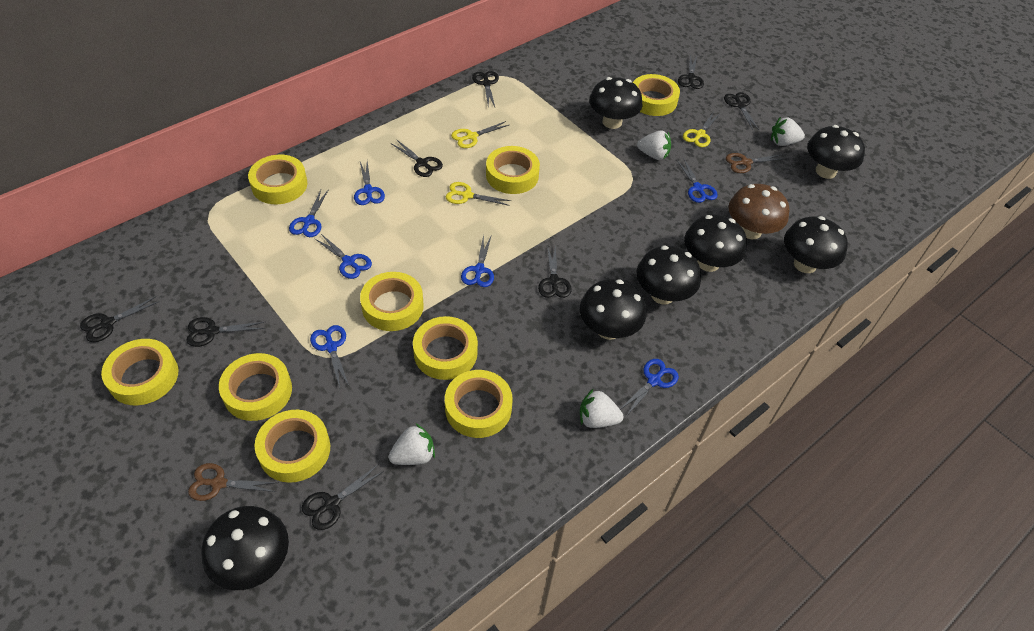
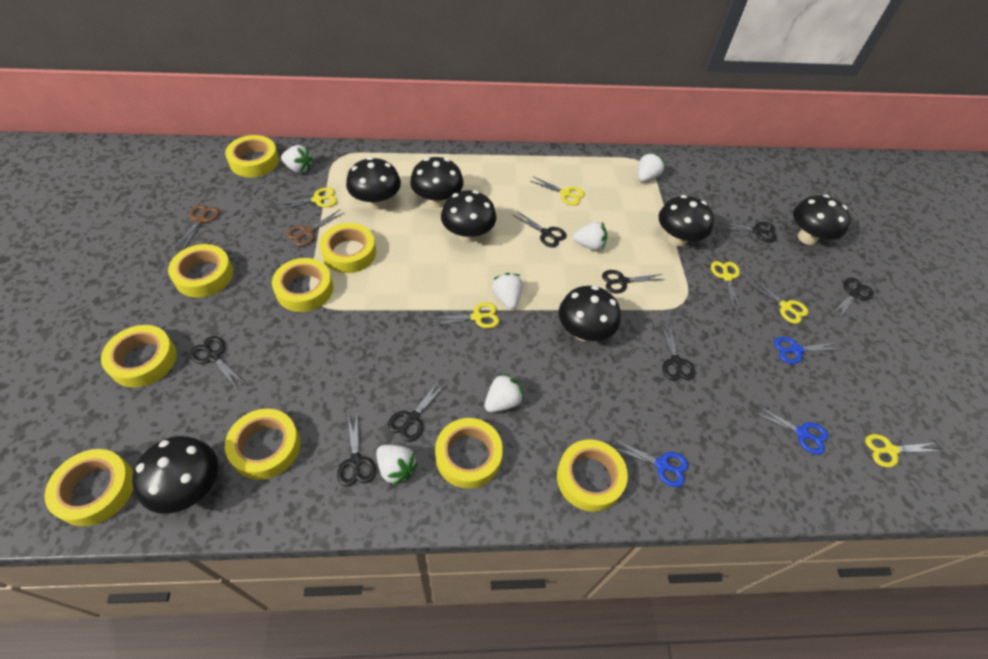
blue scissors: [289,189,329,237] [310,325,349,388] [314,234,372,279] [354,161,385,205] [461,235,494,287] [621,359,679,415] [677,158,718,203] = 7 -> [613,439,688,487] [753,405,828,455] [774,337,841,364] = 3
brown mushroom: [729,184,789,239] = 1 -> none = 0
white strawberry: [388,424,435,465] [580,388,623,428] [637,131,671,160] [771,117,805,146] = 4 -> [281,145,313,173] [376,445,418,486] [484,373,524,412] [492,273,523,309] [573,222,607,251] [638,153,666,182] = 6
yellow scissors: [445,182,511,206] [451,121,509,148] [683,113,720,147] = 3 -> [275,188,337,210] [431,302,499,328] [531,177,585,206] [711,261,741,311] [747,278,809,324] [865,434,940,467] = 6

